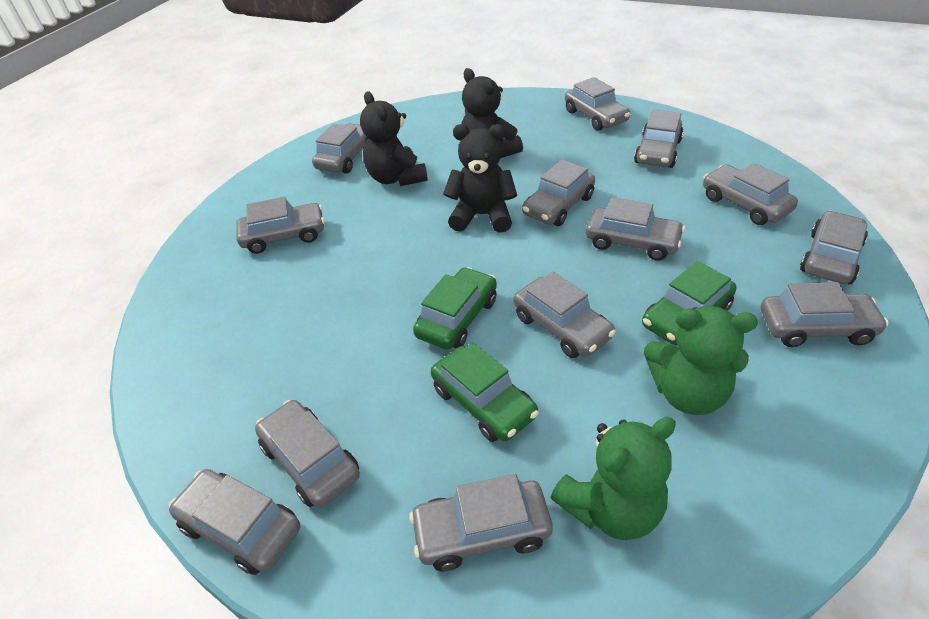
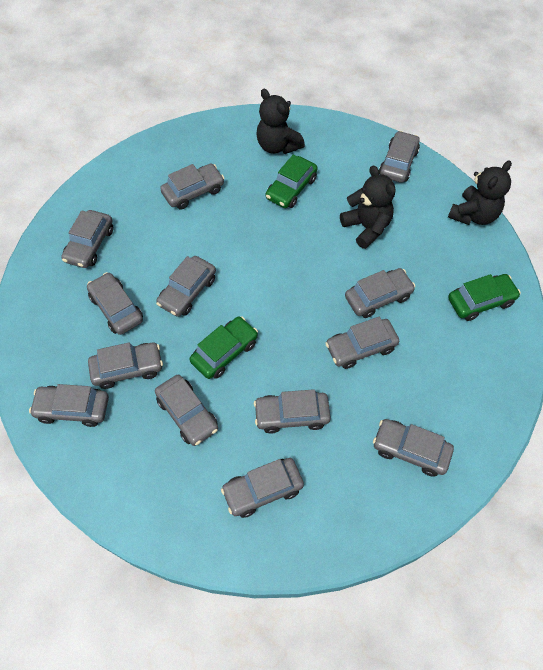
green teddy bear: [551,417,676,540] [644,306,758,415] = 2 -> none = 0

